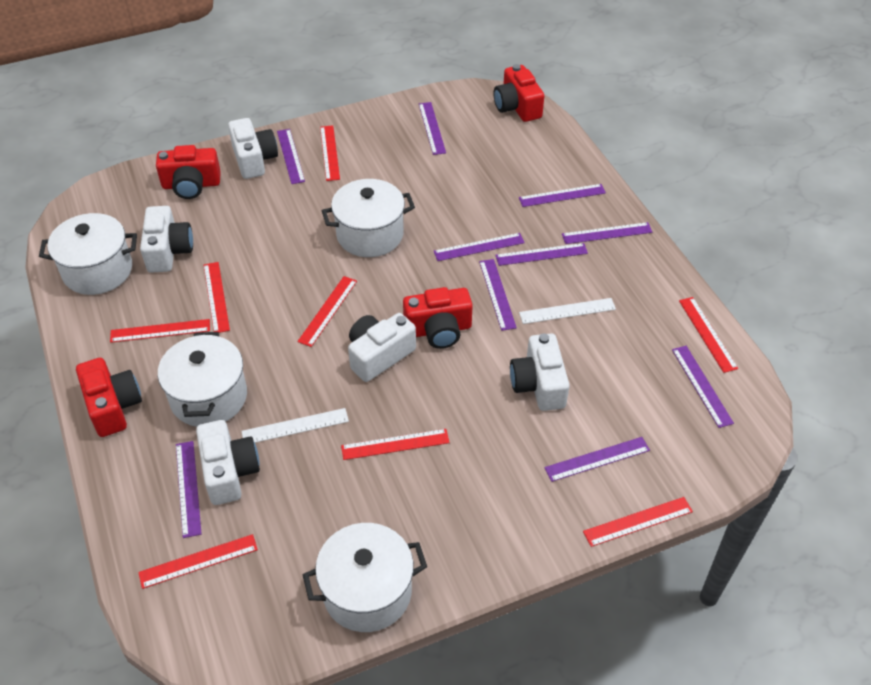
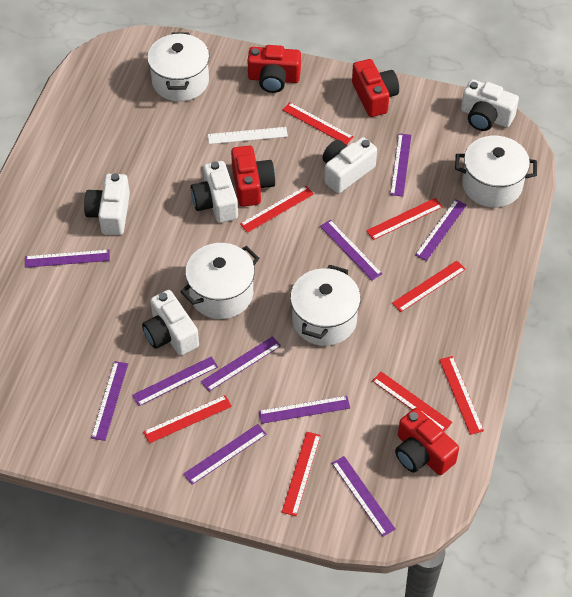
white ruler: [242,408,349,443] [519,298,616,324] = 2 -> [208,127,288,144] = 1

